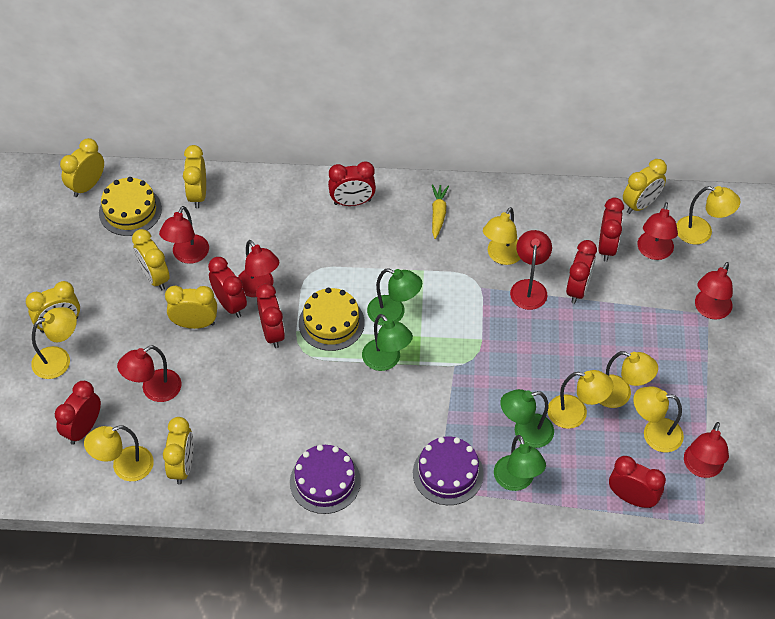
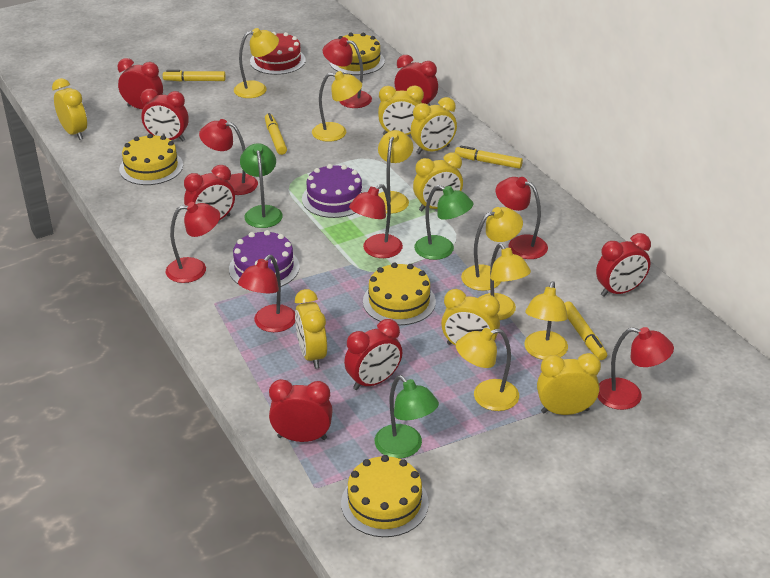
green lamp: [362,314,413,371] [367,268,422,326] [494,435,546,491] [500,389,554,448] = 4 -> [240,143,283,228] [375,375,439,458] [414,185,473,260] = 3
red cake: none = 0 -> [250,32,306,75] = 1
yellow cake: [99,177,162,236] [299,288,365,351] = 2 -> [119,134,183,185] [329,33,385,75] [341,455,429,537] [363,263,436,325] = 4
yellow carrot: [432,184,449,239] = 1 -> none = 0
yellow marker: none = 0 -> [163,70,226,82] [265,113,287,155] [455,145,523,169] [564,301,607,360] = 4

